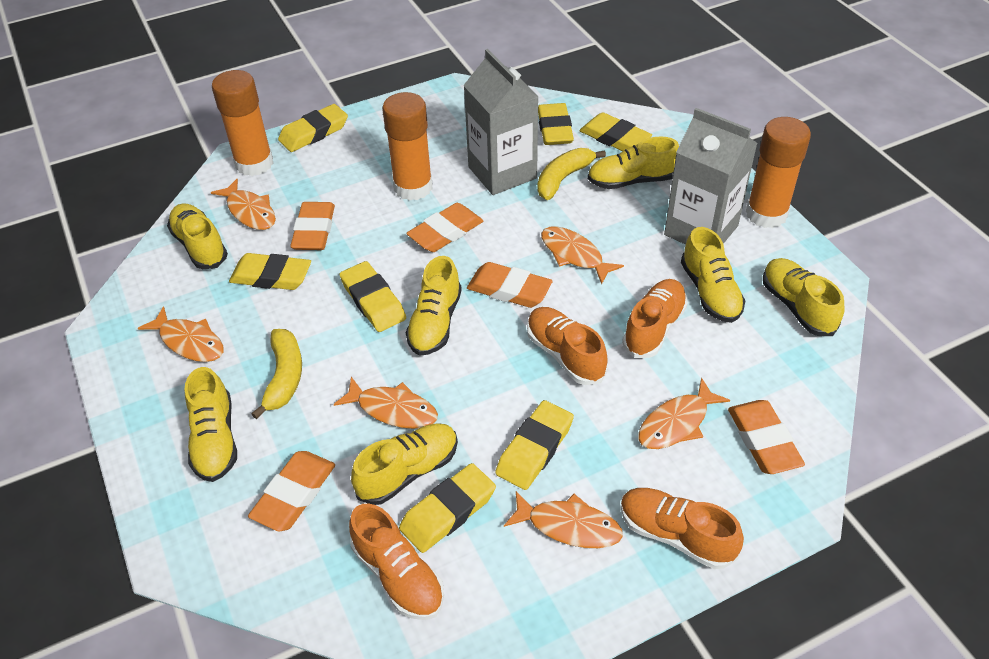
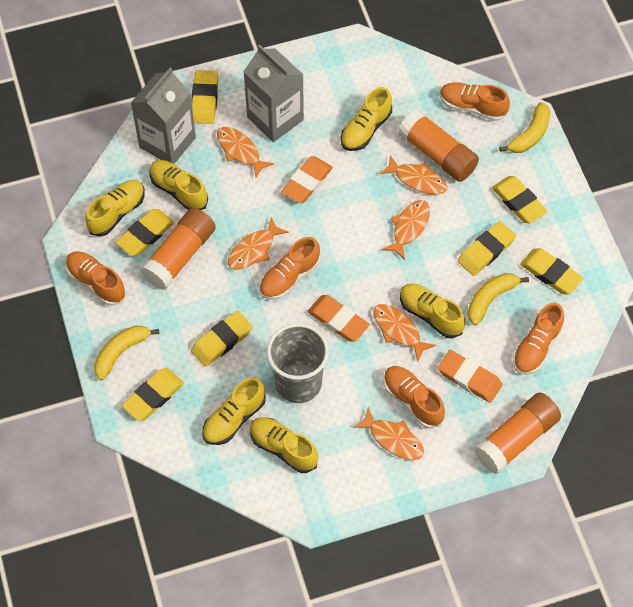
grey cup: none = 0 -> [267,323,329,403] = 1
orange eraser: [248,451,335,532] [290,202,335,250] [406,203,483,252] [467,262,552,308] [728,400,805,474] = 5 -> [281,156,333,203] [307,295,370,342] [438,350,502,403] = 3
orange shoe: [349,503,444,620] [527,307,608,385] [620,488,744,569] [622,279,688,358] = 4 -> [66,251,126,306] [259,237,321,300] [384,366,445,429] [440,82,510,121] [513,303,564,375] = 5
yellow banana: [252,329,302,419] [537,148,606,200] = 2 -> [94,325,160,381] [468,273,529,326] [499,102,550,153] = 3
yellow shoe: [167,203,228,269] [185,367,237,482] [351,423,458,505] [406,256,462,356] [588,137,679,189] [681,227,746,323] [763,258,844,336] = 7 -> [85,180,145,236] [149,160,208,210] [202,377,266,445] [250,417,318,473] [341,87,392,151] [400,283,465,338] = 6

